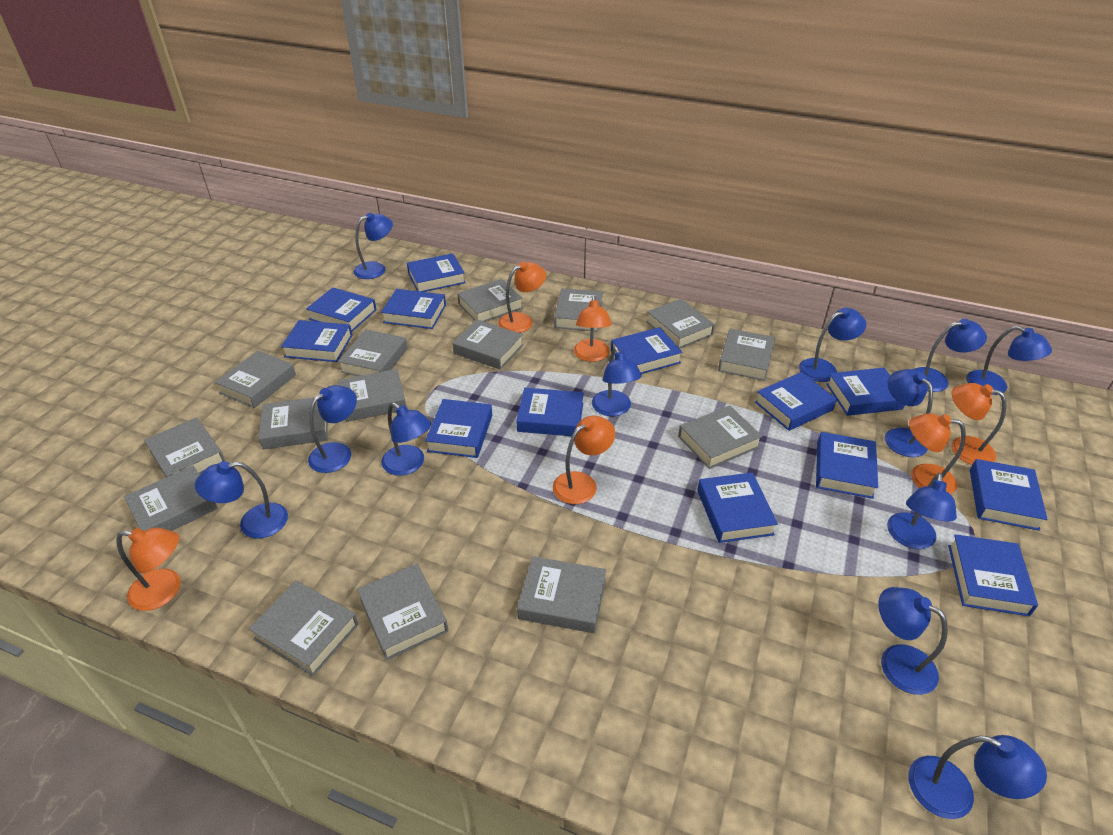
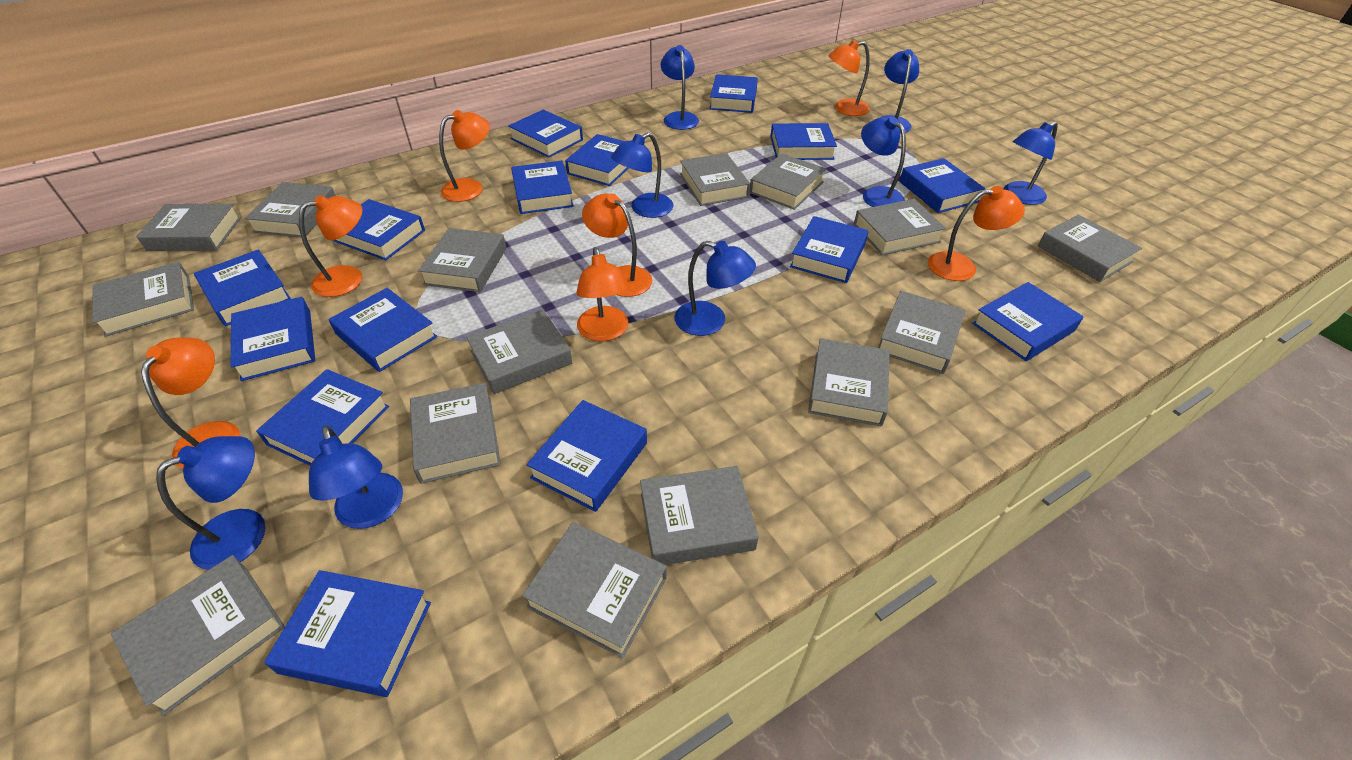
blue book: [281,320,352,362] [306,287,377,331] [381,289,446,329] [407,253,466,292] [425,399,492,458] [516,388,584,436] [611,327,682,374] [697,472,778,543] [755,372,837,431] [816,432,878,499] [826,368,905,416] [948,534,1038,616] [970,459,1048,531] = 13 -> [194,249,291,326] [231,297,315,381] [256,369,389,466] [264,570,431,697] [329,288,437,372] [333,199,425,260] [508,110,583,158] [511,161,574,214] [527,400,647,512] [565,134,629,186] [710,74,758,113] [770,123,837,160] [790,216,869,283] [899,158,985,213] [972,282,1084,361] = 15
blue lamp: [195,461,288,539] [308,385,357,473] [354,213,393,279] [381,403,431,476] [592,347,642,416] [799,308,866,382] [878,587,948,695] [885,369,933,457] [887,473,957,549] [908,735,1047,819] [913,319,987,392] [966,326,1052,395] = 12 -> [156,436,265,570] [309,426,403,529] [611,132,674,218] [661,45,699,130] [675,241,756,336] [861,116,906,207] [882,49,919,134] [1004,121,1058,205] = 8
orange lamp: [116,527,181,611] [498,262,546,333] [553,415,615,504] [574,296,612,362] [909,413,966,494] [951,383,1006,465] = 6 -> [141,337,240,469] [299,195,363,297] [439,110,490,202] [577,247,630,341] [582,194,652,297] [828,40,870,116] [928,186,1025,281] = 7

